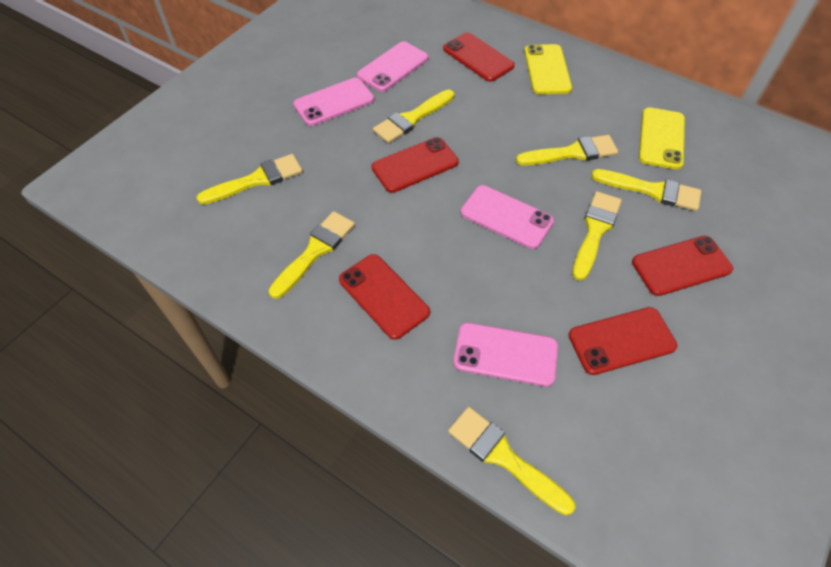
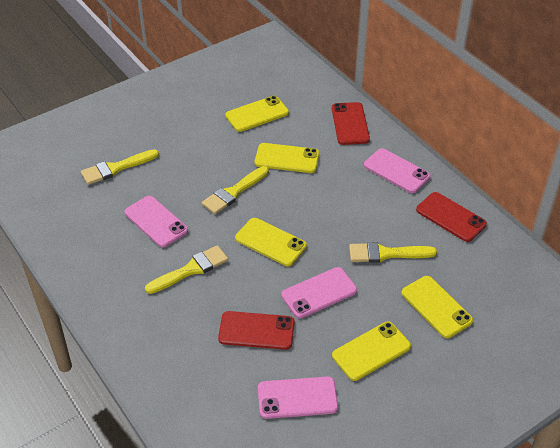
red phone: [339,254,430,340] [372,137,459,193] [443,32,515,82] [568,307,677,375] [632,236,733,296] = 5 -> [218,311,295,350] [332,102,370,145] [416,192,487,242] = 3
yellow brush: [196,154,303,205] [269,211,355,299] [373,90,454,143] [448,407,575,515] [516,135,618,166] [572,191,622,281] [591,169,701,211] = 7 -> [81,149,159,185] [145,245,228,294] [202,166,269,214] [349,242,437,263] = 4
yellow phone: [524,44,572,94] [639,107,685,169] = 2 -> [225,96,289,132] [235,218,307,266] [255,143,320,173] [332,322,411,381] [401,276,473,338] = 5

